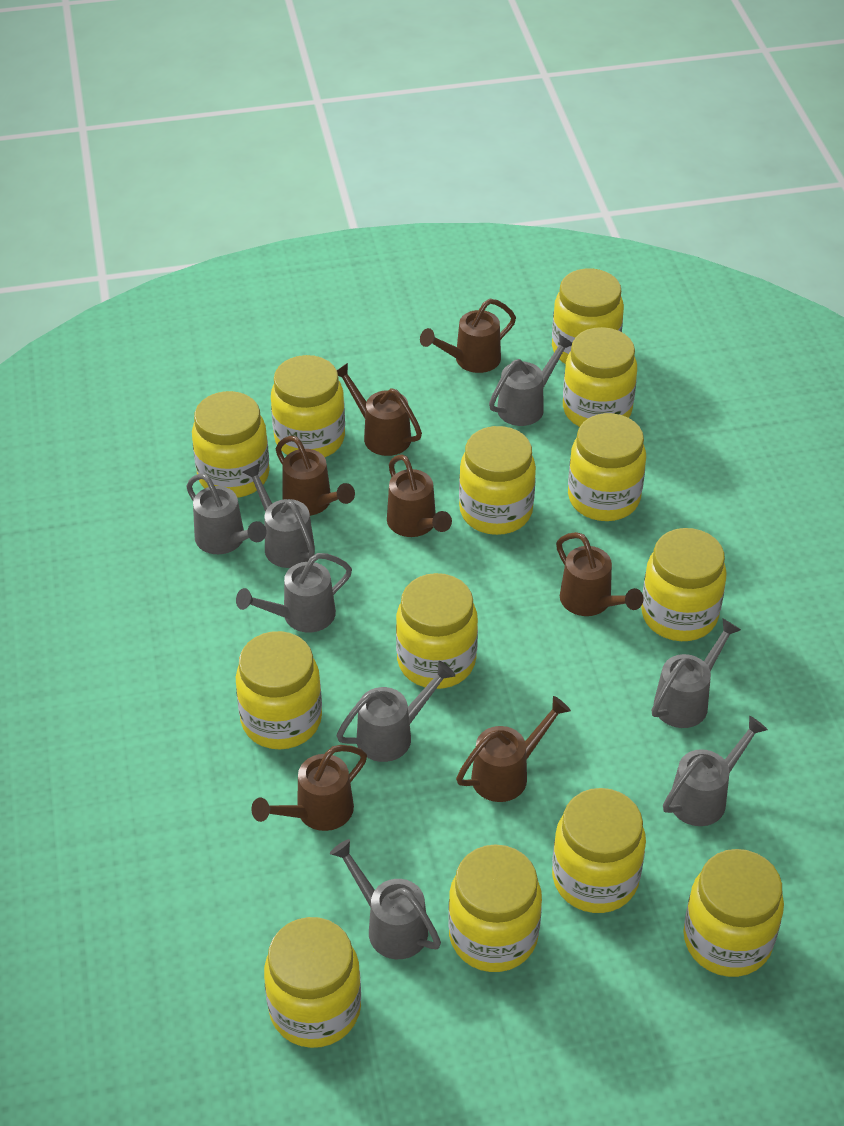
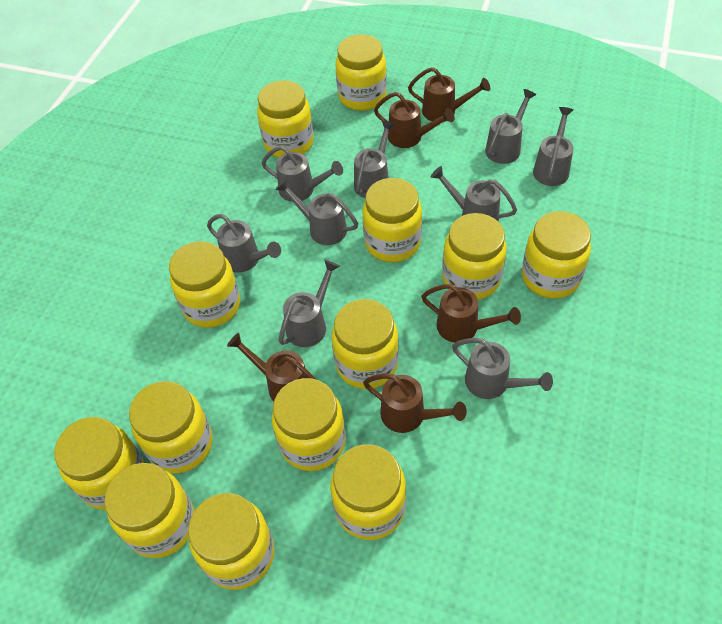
brown watering can: [251,745,367,831] [276,436,355,516] [337,363,422,456] [387,454,452,537] [420,299,516,373] [456,696,571,802] [556,532,644,616] = 7 -> [227,333,317,401] [363,373,467,433] [374,92,455,148] [408,67,490,122] [422,284,521,343] = 5
grey watering can: [186,473,267,554] [236,553,352,633] [243,464,315,568] [330,839,441,959] [337,661,455,762] [489,334,572,426] [652,618,741,728] [663,716,768,826] = 8 -> [207,214,281,273] [262,146,343,202] [275,179,358,245] [279,260,340,347] [354,120,395,198] [431,166,517,222] [452,338,553,399] [485,89,537,164] [533,107,573,186] = 9

